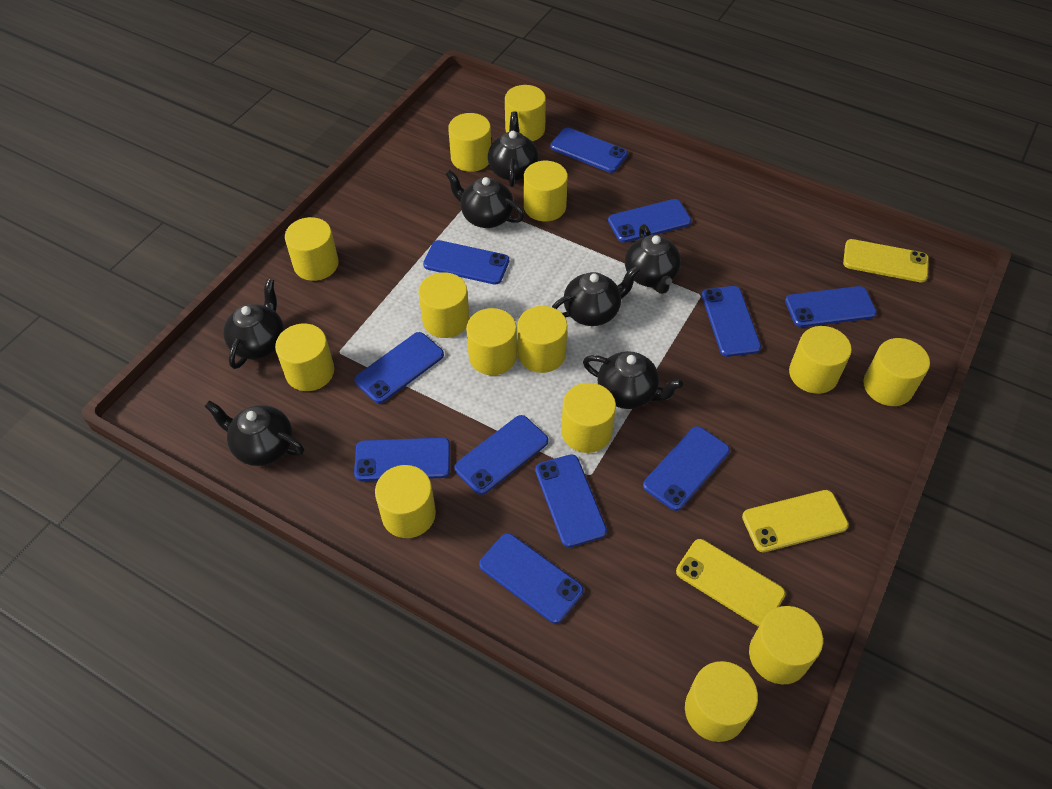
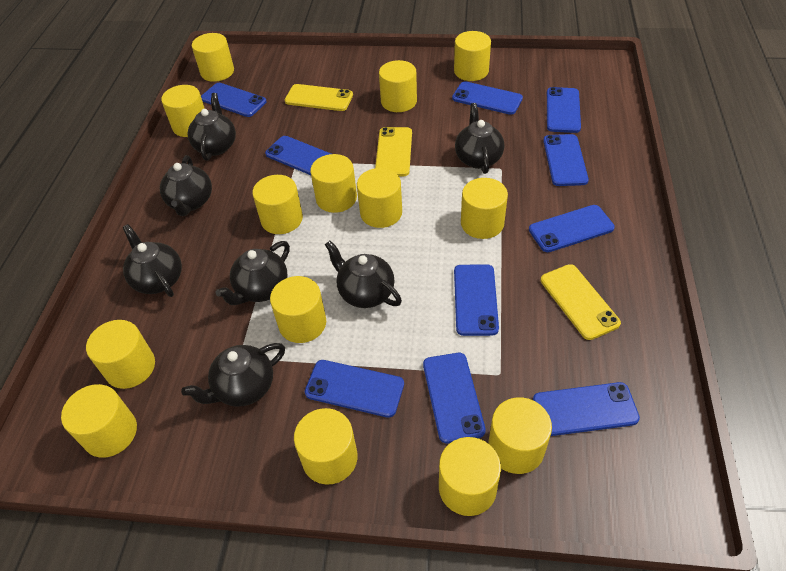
blue phone: [354,332,444,403] [354,437,450,481] [423,240,509,285] [454,415,548,495] [479,533,584,624] [535,454,607,547] [550,128,628,173] [608,199,691,243] [643,426,730,511] [702,286,761,357] [785,286,877,327] = 11 -> [201,83,267,117] [265,136,331,175] [305,360,404,418] [423,353,486,443] [452,81,523,115] [454,264,499,336] [529,205,615,252] [533,382,640,436] [543,134,589,186] [547,87,581,133] = 10

